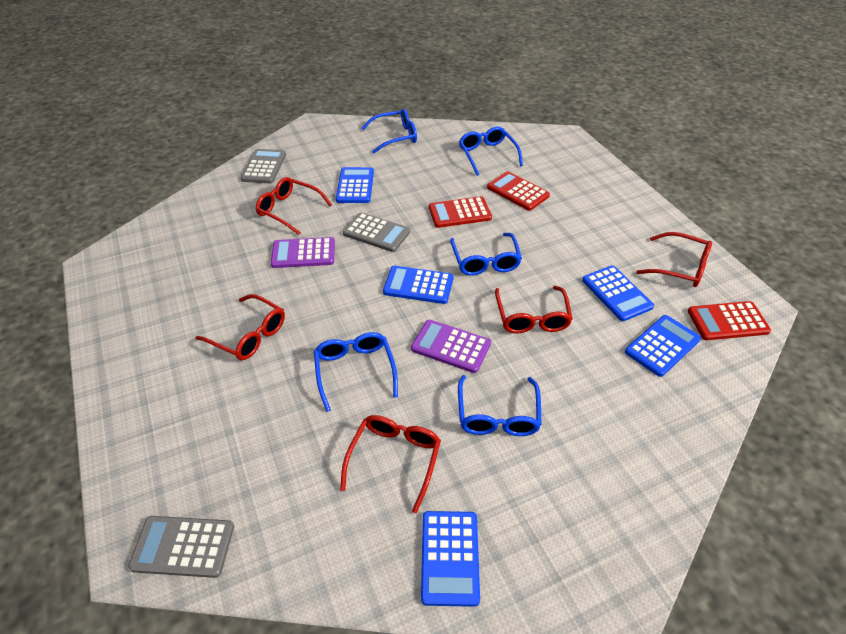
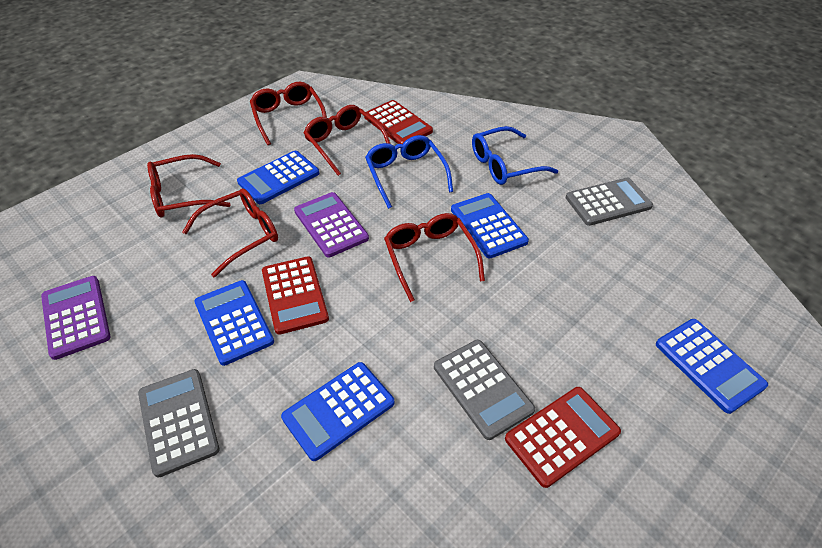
blue glasses: [314,332,398,412] [362,109,417,153] [450,233,522,276] [458,375,542,436] [459,127,523,176] = 5 -> [365,135,453,209] [472,126,558,185] = 2

